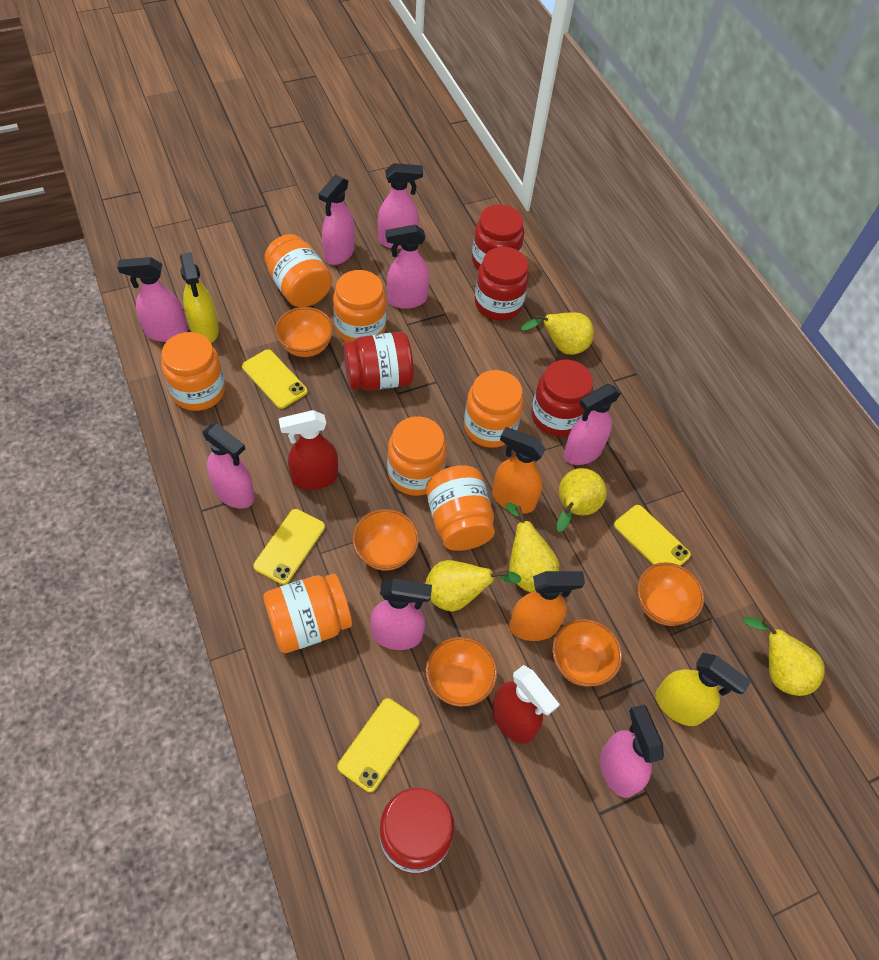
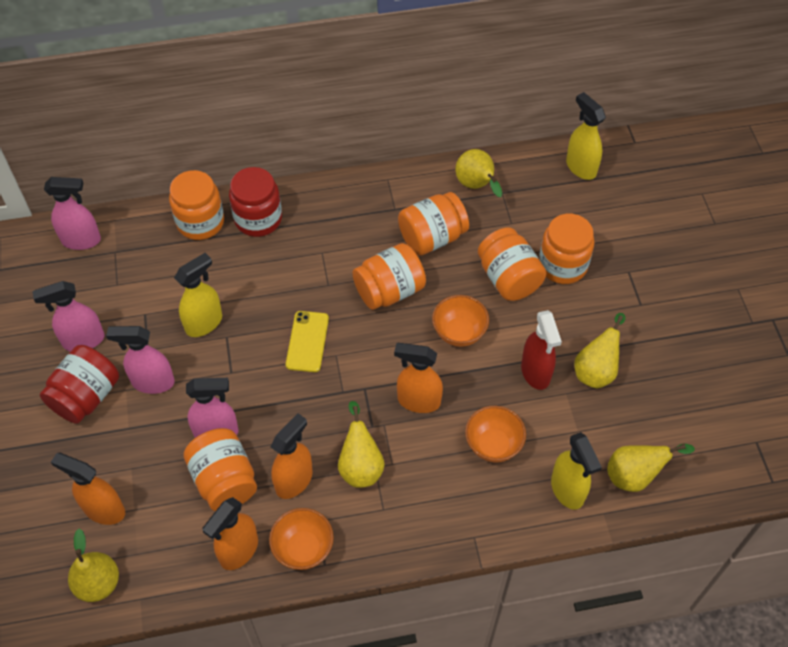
orange bowl: [275,307,333,357] [353,509,419,570] [426,637,497,707] [552,619,622,687] [637,562,704,626] = 5 -> [269,508,334,570] [432,295,489,347] [465,406,526,462] = 3
orange jar: [161,332,225,411] [263,574,352,653] [264,234,332,307] [333,270,386,342] [387,416,447,496] [426,465,495,551] [464,370,524,448] = 7 -> [169,170,224,240] [183,428,257,511] [353,243,426,310] [398,192,469,255] [478,228,546,301] [539,214,594,284] = 6
orange spray bottle: [492,427,546,514] [509,571,585,641] = 2 -> [51,453,125,525] [202,497,258,570] [270,413,313,499] [394,343,443,413] = 4
pink spray bottle: [117,257,188,342] [203,423,255,509] [319,175,355,265] [370,579,432,650] [378,163,423,249] [385,224,430,309] [563,384,621,465] [600,705,664,798] = 8 -> [32,281,105,352] [44,177,101,250] [106,326,175,394] [186,378,239,438] = 4
red jar: [343,332,414,391] [379,788,454,874] [472,205,524,270] [475,247,529,321] [531,360,593,436] = 5 -> [40,345,119,424] [229,167,282,237] = 2
red spray bottle: [279,410,338,490] [492,665,560,744] = 2 -> [521,310,562,390] = 1
yellow phone: [242,349,307,409] [253,509,325,585] [338,698,420,792] [614,505,691,566] = 4 -> [286,311,329,372] = 1
yellow spray bottle: [180,252,219,343] [655,653,751,726] = 2 -> [174,253,222,337] [551,432,602,510] [566,92,606,180] = 3

